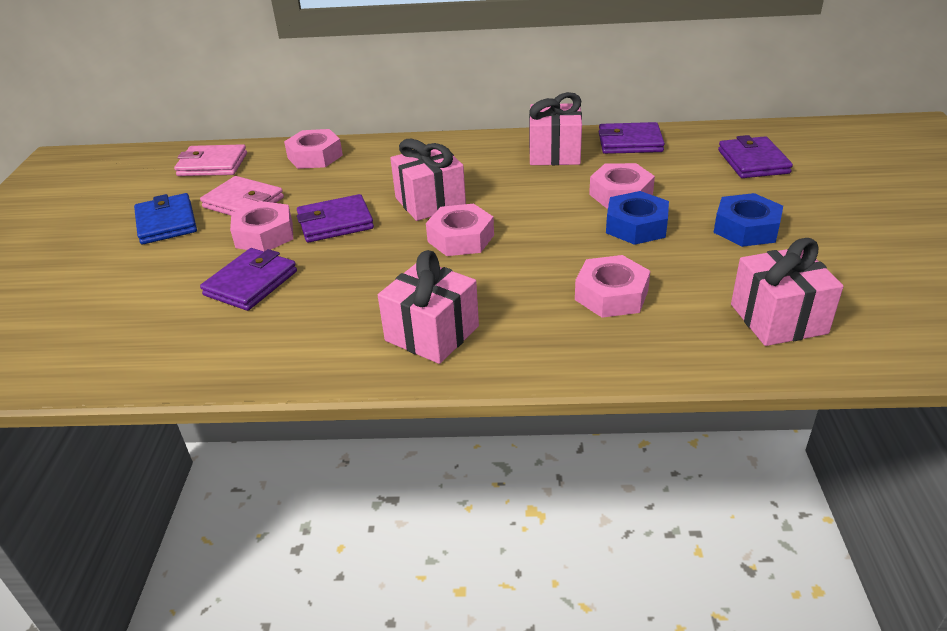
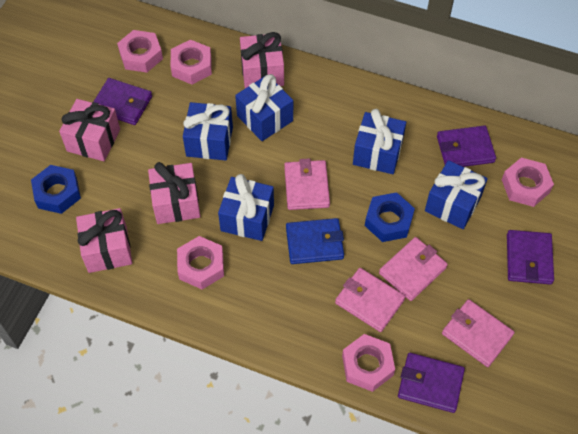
blue gift: none = 0 -> [183,102,233,161] [218,174,274,241] [235,74,293,141] [353,109,406,174] [425,160,488,229] = 5
pink wallet: [174,144,247,176] [200,176,284,216] = 2 -> [284,158,330,210] [335,268,405,332] [379,237,448,301] [442,299,515,367] = 4

